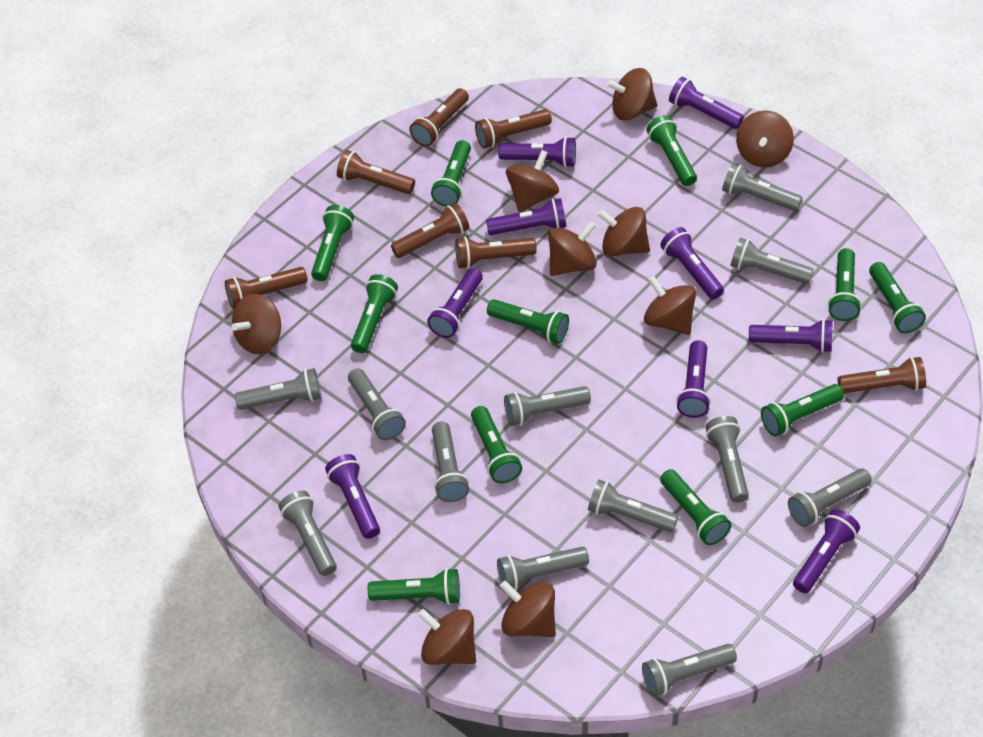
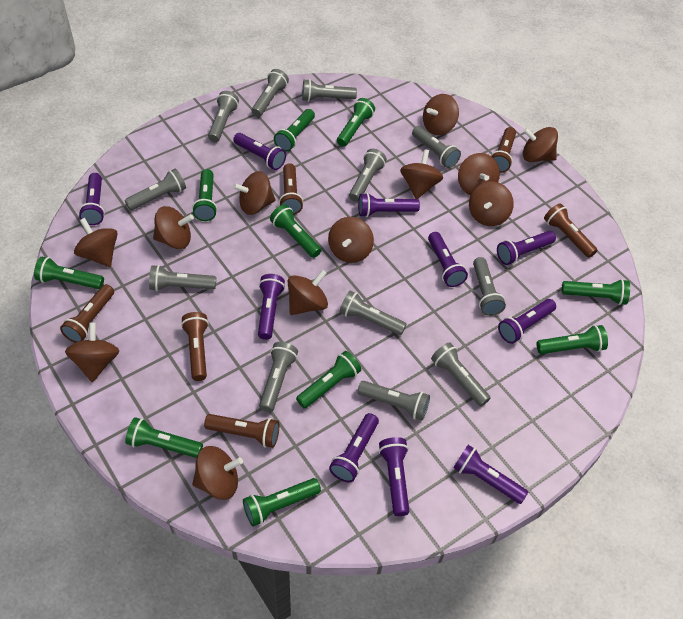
brown flashlight: [225,267,308,309] [337,150,415,194] [391,203,469,258] [409,88,469,147] [455,237,537,269] [475,109,552,149] [838,357,926,393] = 7 -> [60,284,114,343] [181,312,209,381] [204,414,279,448] [279,163,303,215] [490,127,516,173] [544,203,597,258] = 6
brown spinning top: [231,294,281,354] [418,609,476,665] [500,580,556,637] [506,150,559,213] [548,222,597,276] [597,207,650,257] [606,68,657,121] [644,276,696,335] [736,110,794,167] = 9 -> [65,322,119,382] [74,218,118,267] [153,206,194,249] [192,446,243,500] [233,171,276,215] [288,270,328,315] [328,217,374,263] [400,149,443,199] [423,94,459,135] [458,153,500,195] [469,181,514,226] [523,127,558,162] = 12
green flashlight: [311,205,354,281] [351,274,398,353] [368,568,460,605] [431,140,471,206] [471,406,522,483] [487,299,569,344] [646,115,697,186] [660,469,731,545] [761,384,844,436] [828,248,862,321] [869,262,926,333] = 11 -> [34,257,104,289] [125,417,203,458] [192,169,217,221] [243,478,321,526] [270,204,322,258] [274,109,315,152] [296,351,361,408] [337,98,375,147] [537,325,608,354] [562,279,630,305] = 10
purple flashlight: [325,454,380,539] [427,268,483,338] [486,198,566,235] [498,136,576,168] [660,227,724,299] [669,77,744,129] [676,340,711,418] [749,319,833,353] [793,509,860,593] = 9 -> [79,173,105,225] [233,133,286,170] [258,274,285,340] [329,413,379,482] [358,193,420,217] [379,437,409,516] [428,232,468,287] [453,445,528,504] [497,231,556,265] [498,299,556,344] = 10

